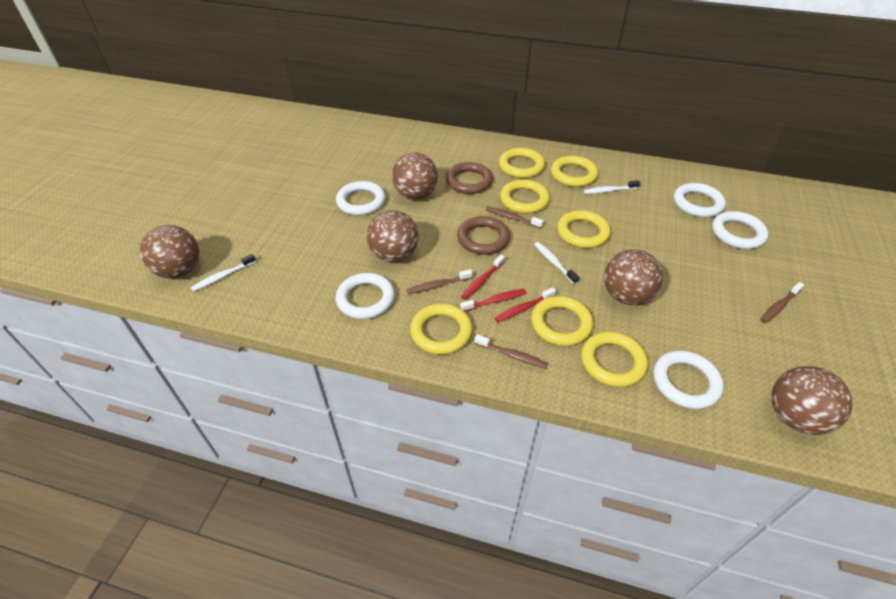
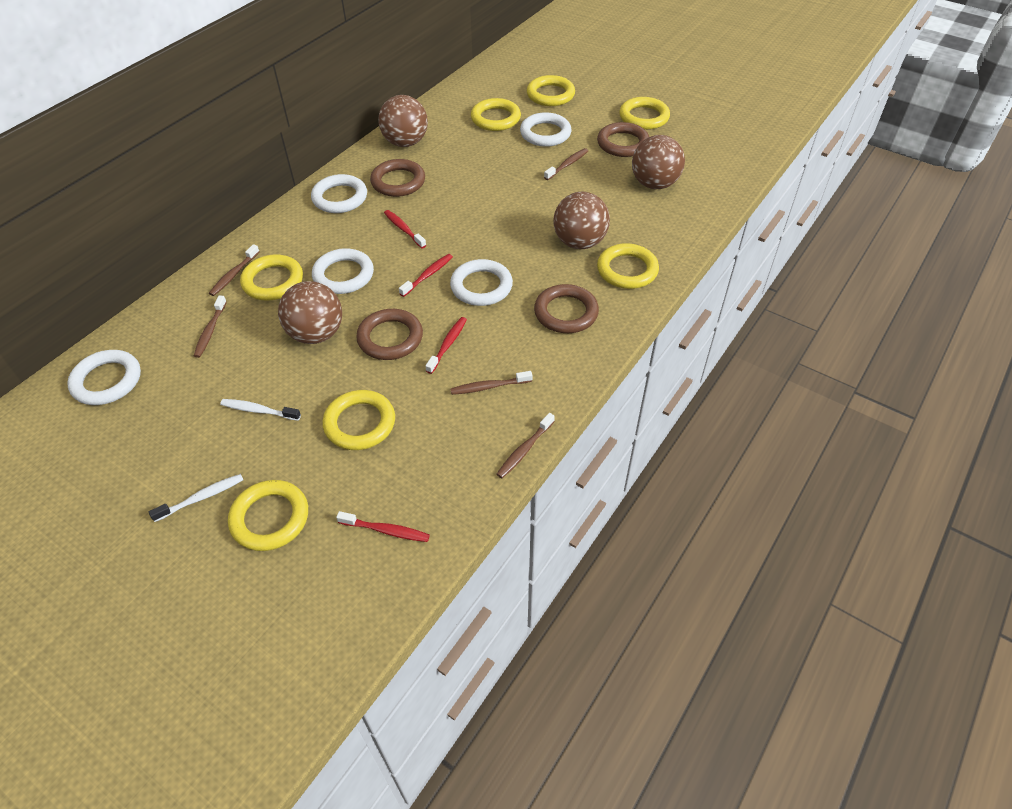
brown ball: [140,225,200,279] [367,210,419,262] [392,152,438,200] [604,249,663,305] [771,366,852,435] = 5 -> [278,281,342,344] [378,95,428,147] [554,192,610,249] [632,135,685,189] = 4
brown ring: [446,162,493,194] [457,216,510,255] = 2 -> [356,309,423,360] [370,159,425,197] [534,284,599,333] [597,122,649,157] = 4
brown toothbrush: [407,269,473,294] [474,334,548,369] [486,206,544,228] [760,282,804,323] = 4 -> [194,296,227,358] [209,244,260,296] [451,371,532,395] [496,413,555,478] [544,148,588,180] = 5
red toothbrush: [460,289,526,312] [461,255,505,300] [495,287,556,322] = 3 -> [336,511,430,542] [384,210,426,248] [399,254,453,297] [425,317,467,374] = 4
white toothbrush: [191,254,256,292] [534,242,579,284] [584,180,640,194] = 3 -> [149,474,243,522] [220,399,301,421] = 2

